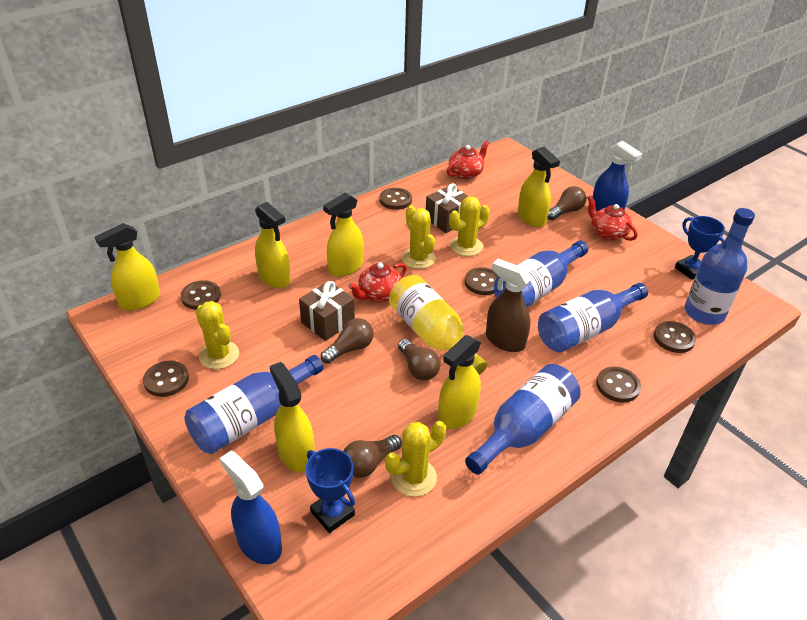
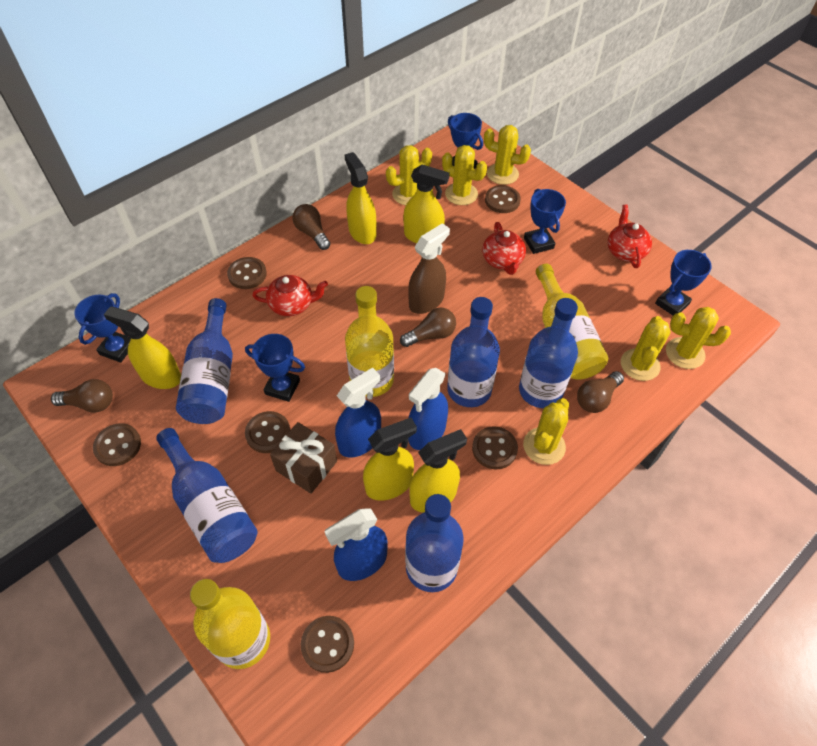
blue spray bottle: [220,451,282,564] [593,141,642,211] = 2 -> [324,508,388,581] [335,368,381,458] [408,368,448,450] = 3
blue trophy: [305,448,355,533] [675,216,725,280] = 2 -> [74,293,131,363] [245,334,305,402] [448,113,483,169] [524,189,566,254] [655,250,712,315] = 5
brown gift: [299,281,355,341] [426,183,469,233] = 2 -> [270,422,337,494] = 1
yellow bottle: [389,275,487,375] = 1 -> [190,579,270,669] [345,286,394,397] [536,264,608,380] = 3
yellow cactus: [196,301,239,369] [385,421,446,497] [402,205,436,269] [449,196,490,256] = 4 -> [386,145,432,205] [442,145,487,205] [484,125,531,185] [523,398,569,465] [621,316,671,381] [666,307,731,369] = 6
yellow spray bottle: [95,223,160,311] [255,202,290,288] [270,362,315,472] [323,192,363,277] [438,335,481,429] [518,147,560,227] = 6 -> [104,306,181,389] [345,152,376,244] [363,418,417,501] [403,165,450,244] [409,429,467,513] = 5

